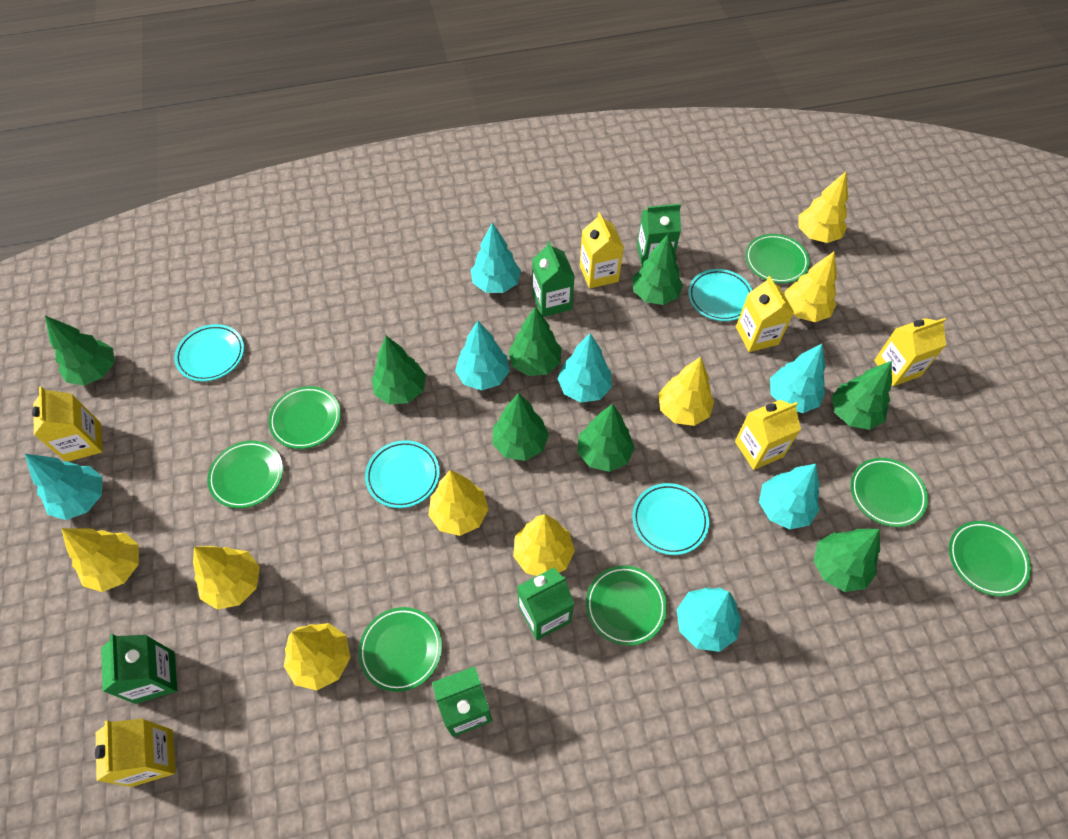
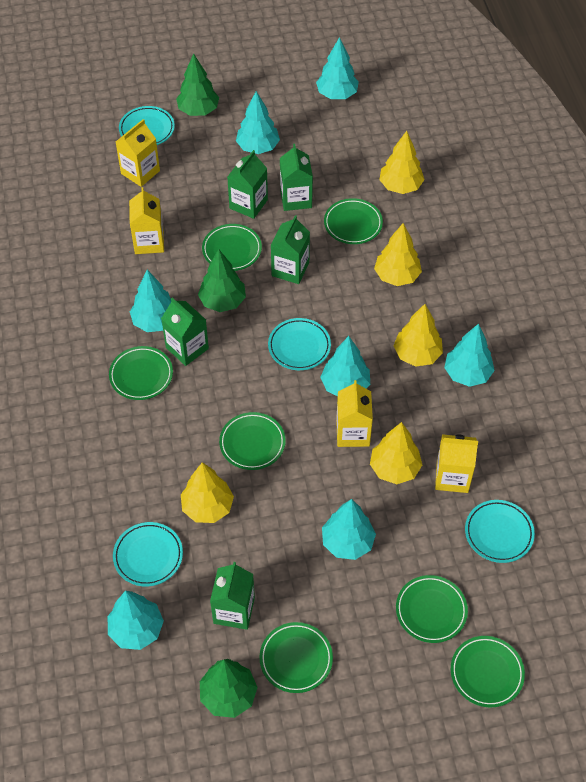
green tree: [45,316,115,386] [371,336,426,404] [493,393,549,461] [508,306,562,376] [577,404,635,472] [633,234,683,305] [813,529,880,592] [832,361,892,430] = 8 -> [176,53,219,116] [198,249,246,312] [200,659,258,718] = 3
yellow carton: [32,386,103,462] [95,719,176,787] [580,212,624,289] [735,400,801,470] [736,276,794,352] [874,318,946,386] = 6 -> [116,119,160,187] [129,187,164,254] [336,380,373,447] [435,434,478,493] = 4
yellow tree: [61,528,139,592] [193,546,260,610] [284,623,351,690] [428,470,488,536] [513,514,575,576] [658,357,714,426] [785,251,837,322] [799,171,848,243] = 8 -> [181,462,234,523] [370,422,422,484] [374,223,422,286] [379,131,425,194] [394,304,443,367] = 5

